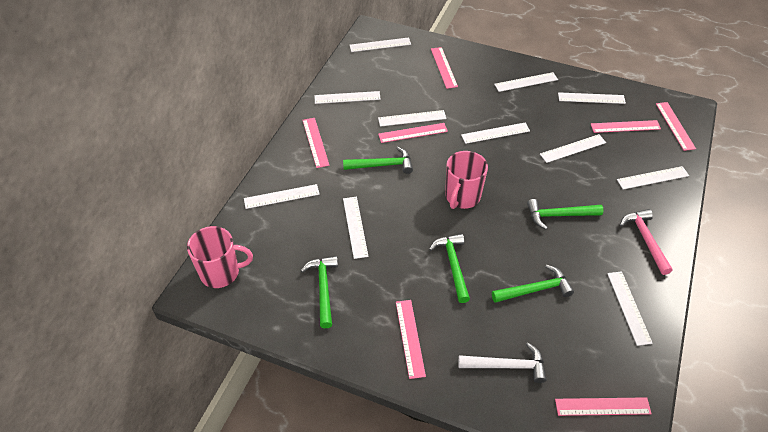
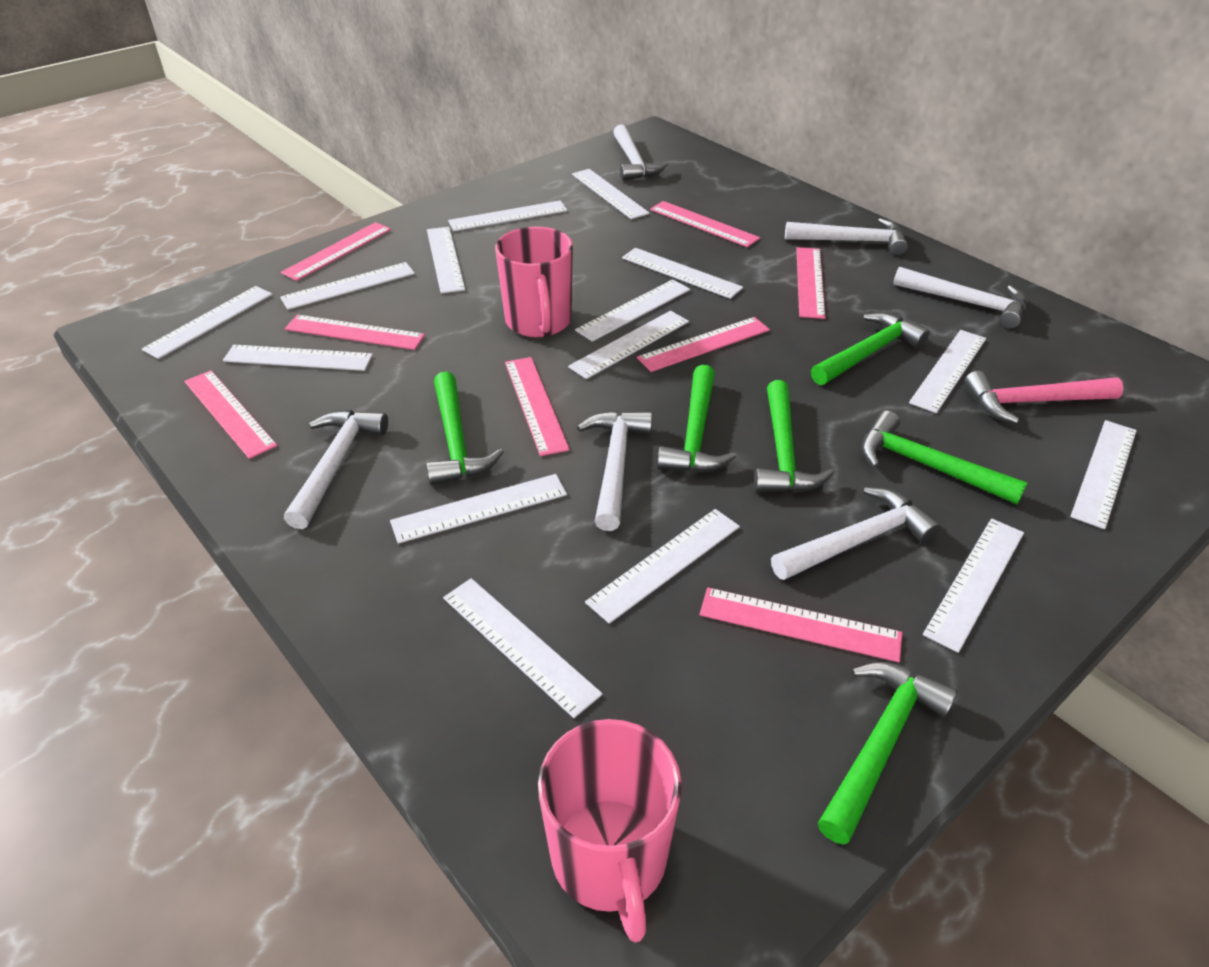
green hammer: [301,256,338,328] [343,147,413,174] [429,234,470,303] [492,265,574,303] [527,199,603,229] = 5 -> [426,372,503,486] [657,365,737,472] [754,380,834,493] [811,312,930,385] [818,662,958,845] [862,411,1028,504] = 6
pink ruler: [302,118,330,168] [378,123,448,143] [396,300,426,379] [431,47,458,89] [555,397,652,416] [591,120,661,133] [656,102,696,151] = 7 -> [184,370,277,459] [281,222,391,281] [285,315,425,350] [505,357,570,456] [637,317,770,372] [650,201,760,247] [700,588,902,662] [796,247,826,319] = 8
white hammer: [458,343,547,383] = 1 -> [284,410,388,529] [577,410,653,531] [613,124,668,181] [771,487,941,580] [785,218,908,255] [893,267,1026,329] = 6
white ruler: [244,184,320,209] [314,91,381,104] [343,197,369,259] [350,37,411,52] [378,110,447,127] [461,123,530,144] [494,72,558,92] [540,134,606,163] [558,92,626,104] [607,271,653,346] [617,166,689,190] = 11 -> [142,286,272,359] [223,345,373,371] [280,262,415,310] [390,474,567,544] [427,227,465,294] [443,578,602,718] [448,201,567,231] [568,311,689,379] [572,169,650,219] [575,279,690,342] [585,509,740,624] [622,248,743,299] [909,330,986,413] [923,518,1024,653] [1070,420,1137,529] = 15

